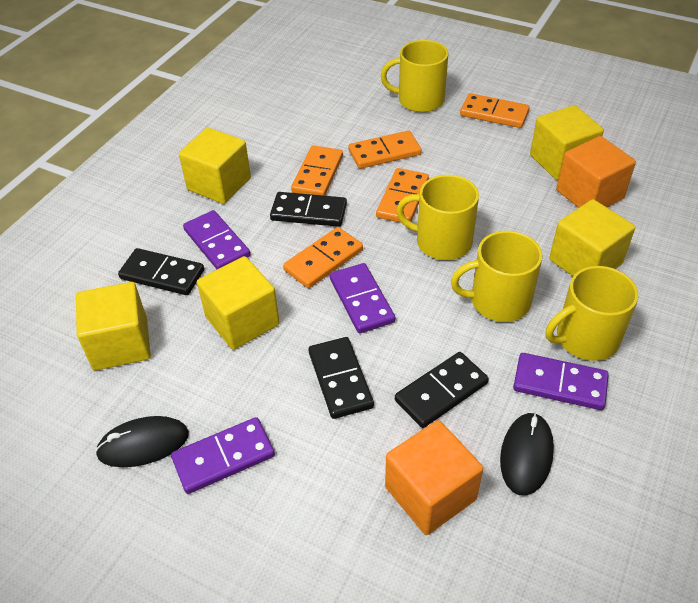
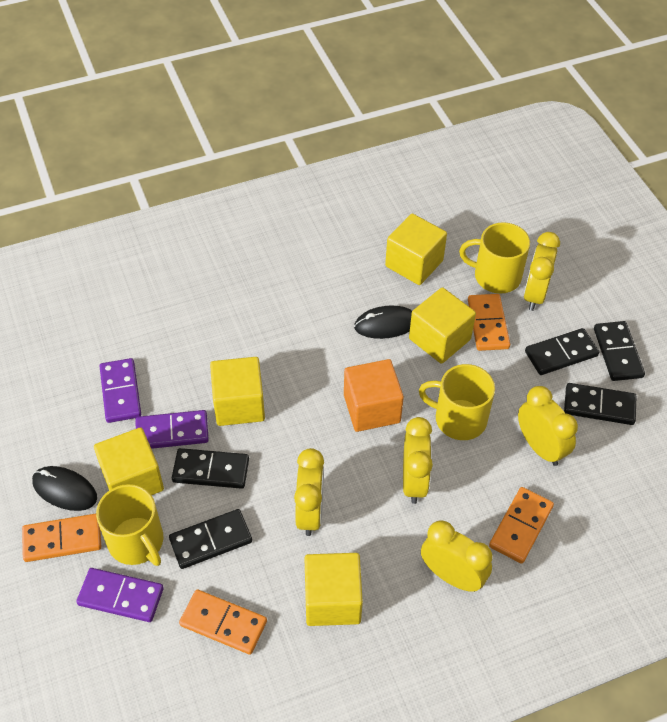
black domino: [118,248,204,295] [270,192,347,227] [308,337,374,419] [395,352,489,428] = 4 -> [169,509,252,569] [172,448,249,489] [525,328,599,375] [564,383,636,425] [594,321,645,381] = 5
orange cube: [385,420,483,535] [556,136,636,208] = 2 -> [344,359,404,432] = 1
orange domino: [283,227,363,288] [291,145,343,196] [348,131,422,169] [376,168,429,223] [460,93,530,128] = 5 -> [22,514,101,562] [179,589,267,655] [468,294,510,351] [489,487,554,564] = 4
purple domino: [171,417,275,494] [183,210,250,269] [330,263,395,333] [513,353,609,410] = 4 -> [76,568,164,622] [100,358,141,423] [136,410,209,449] = 3
yellow clock: none = 0 -> [294,448,324,536] [403,417,433,504] [421,520,492,592] [518,386,578,466] [524,232,560,311] = 5
yellow mug: [381,40,449,112] [396,175,479,260] [451,231,542,322] [546,266,638,361] = 4 -> [96,484,163,566] [419,364,495,440] [459,222,530,294] = 3

